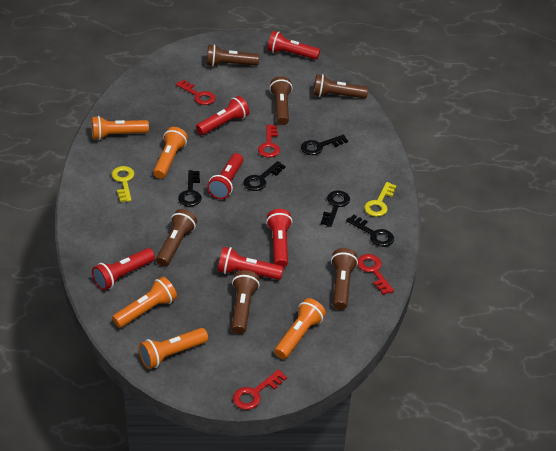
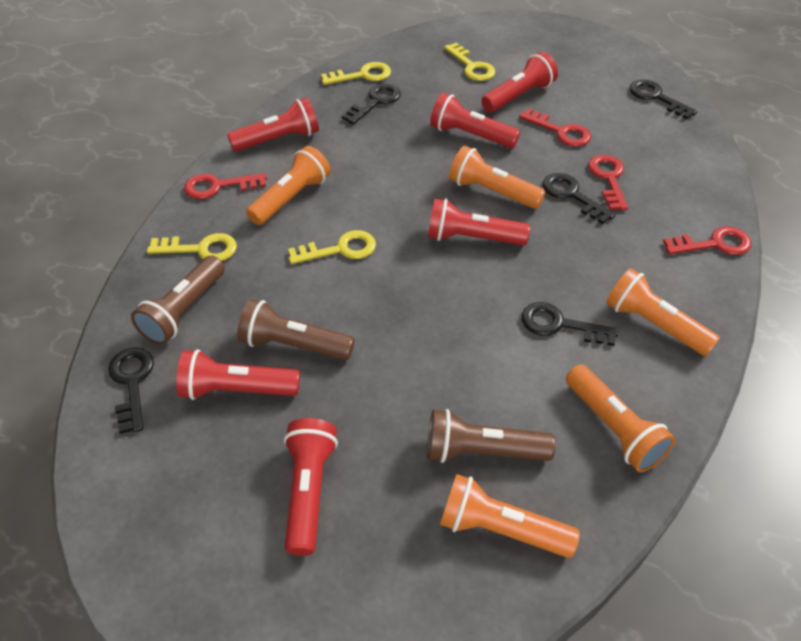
brown flashlight: [156,209,197,267] [207,44,259,67] [231,270,260,334] [269,76,293,125] [313,74,368,98] [331,248,358,310] = 6 -> [131,255,225,345] [237,299,355,360] [427,409,556,463] = 3
yellow key: [111,166,135,202] [364,182,396,217] = 2 -> [147,233,237,261] [288,230,376,264] [321,62,391,85] [444,42,495,81] = 4

